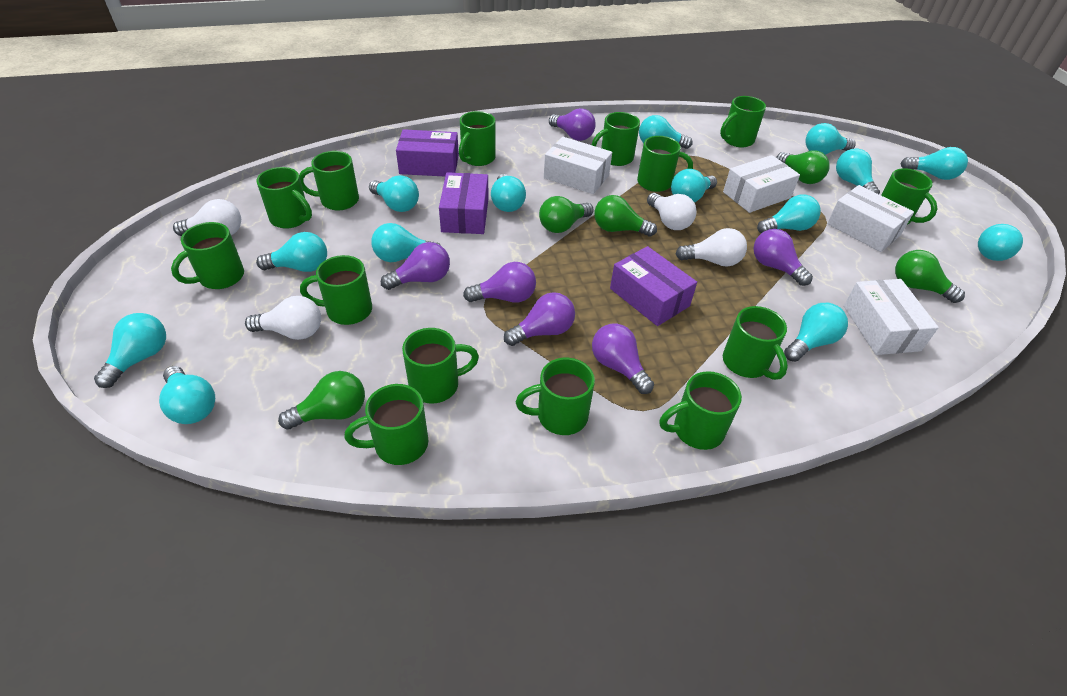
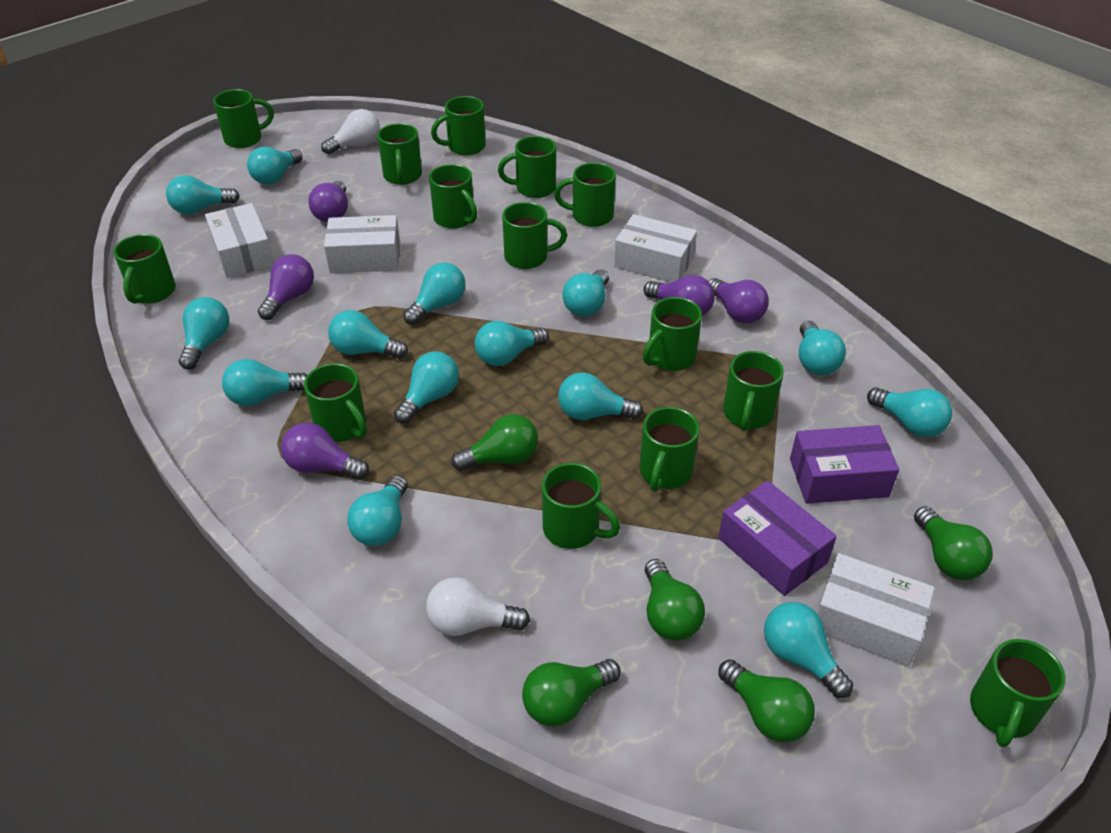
purple box: [396,129,459,176] [439,172,489,234] [610,246,697,326] = 3 -> [718,481,837,596] [790,425,899,504] = 2
purple light bulb: [381,242,450,290] [463,262,536,303] [504,292,575,346] [549,108,596,141] [592,324,654,394] [753,229,813,286] = 6 -> [258,254,314,320] [281,422,369,480] [308,181,348,222] [643,275,715,316] [709,278,769,323] = 5
white light bulb: [173,199,241,236] [245,296,321,340] [647,193,697,230] [676,228,747,267] = 4 -> [321,109,380,155] [426,577,530,636] = 2

